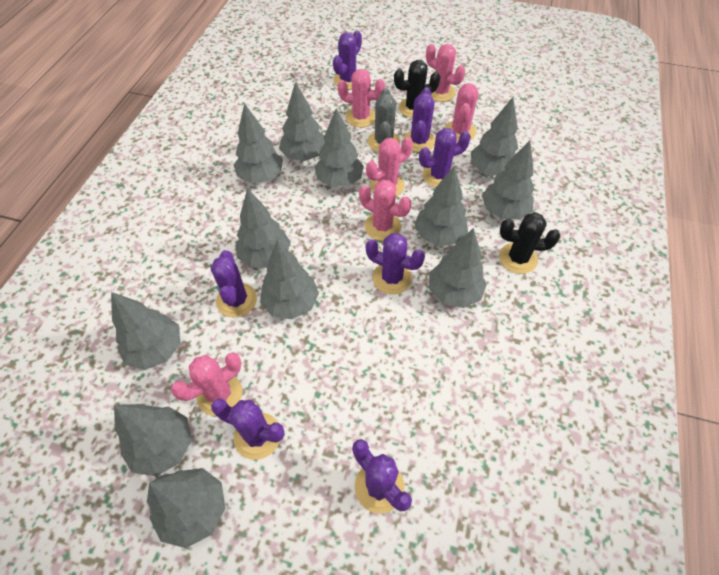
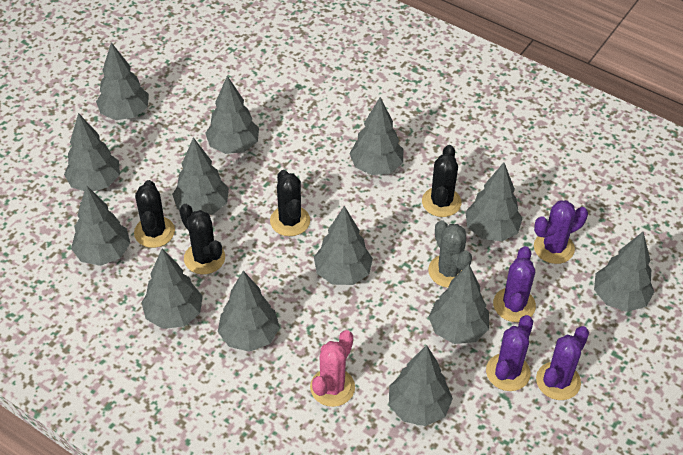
black cactus: [394,60,440,118] [499,212,560,274] = 2 -> [134,180,175,248] [179,204,225,274] [270,170,310,236] [422,145,461,217] = 4
grey tree: [111,292,180,370] [114,404,192,476] [147,468,225,548] [234,103,283,183] [236,188,291,268] [260,240,319,319] [279,82,325,161] [314,108,364,187] [414,166,468,246] [429,228,487,308] [471,97,518,176] [482,140,534,220] = 12 -> [64,113,120,191] [71,185,130,266] [96,42,149,120] [142,249,203,329] [172,137,229,215] [205,76,259,154] [218,271,280,352] [314,206,373,285] [349,97,403,175] [389,345,453,426] [428,264,489,344] [465,162,523,241] [594,232,654,312] = 13
pink cactus: [171,352,242,416] [338,69,385,128] [359,180,412,241] [366,137,413,197] [426,44,465,102] [445,83,478,142] = 6 -> [310,330,355,407] = 1
purple cactus: [211,250,257,317] [211,399,285,460] [333,30,362,90] [352,439,412,514] [366,233,425,294] [403,88,435,152] [419,128,471,188] = 7 -> [486,315,533,391] [493,246,536,322] [534,200,588,264] [536,326,589,400] = 4

